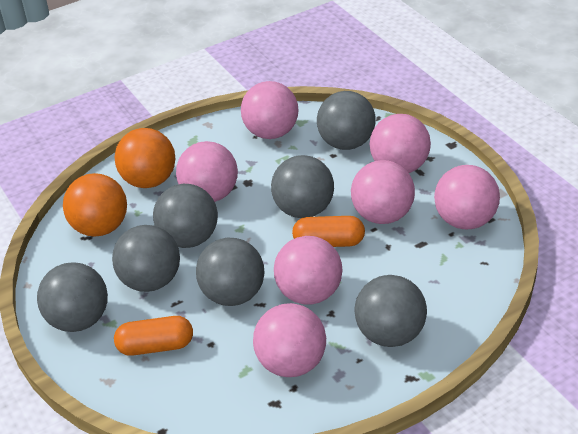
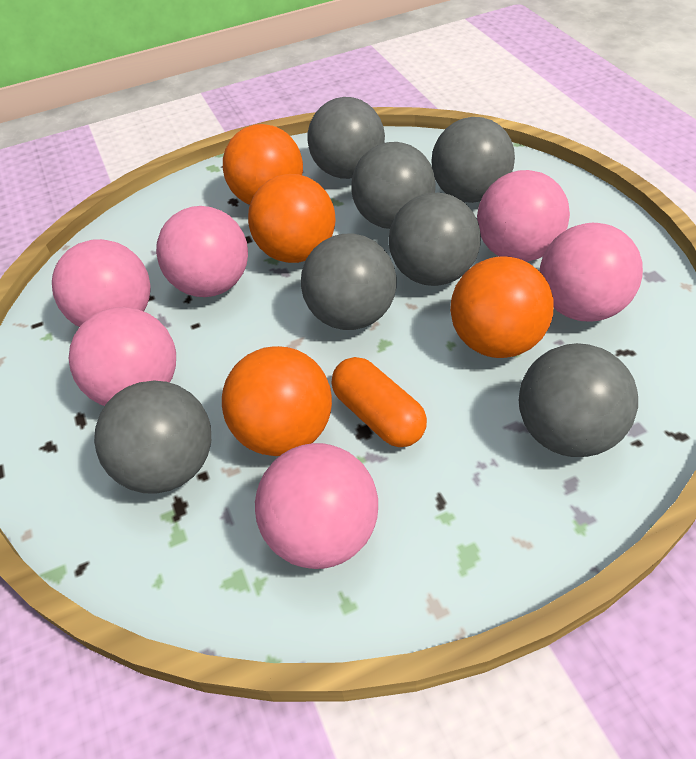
orange ball: [63,173,127,237] [115,128,175,188] = 2 -> [222,346,332,456] [223,124,303,205] [248,174,335,263] [450,256,554,358] = 4
orange capsule: [114,316,193,356] [292,216,365,247] = 2 -> [331,357,427,447] = 1
pink ball: [176,141,238,202] [241,81,299,139] [253,303,326,377] [274,236,343,304] [351,160,415,224] [370,114,431,173] [434,165,500,229] = 7 -> [52,239,151,327] [69,307,176,406] [156,206,248,297] [255,443,378,569] [477,170,570,262] [540,223,643,321] = 6

